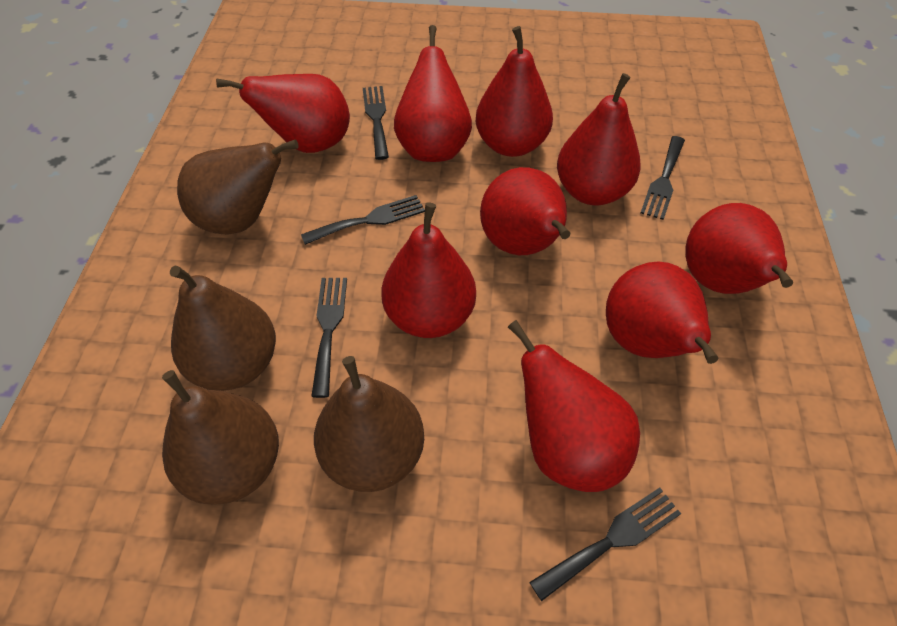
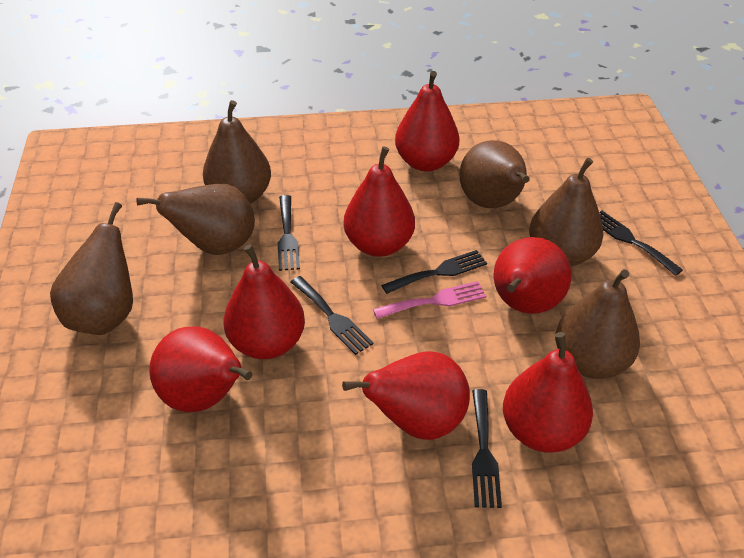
brown pear: [162,370,279,505] [170,265,276,391] [177,139,299,235] [314,356,424,492] = 4 -> [50,202,133,335] [136,184,255,255] [203,100,271,204] [459,140,530,208] [529,158,603,266] [555,269,640,379] = 6
pink fork: none = 0 -> [373,281,486,319] = 1
red pear: [216,74,350,153] [381,203,476,338] [394,25,472,162] [476,26,553,157] [480,167,570,255] [508,320,640,492] [557,73,641,205] [606,261,719,364] [686,203,793,294] = 9 -> [149,327,253,412] [224,244,305,359] [342,351,470,440] [344,147,415,257] [395,71,459,171] [494,237,571,314] [503,332,593,452] = 7

